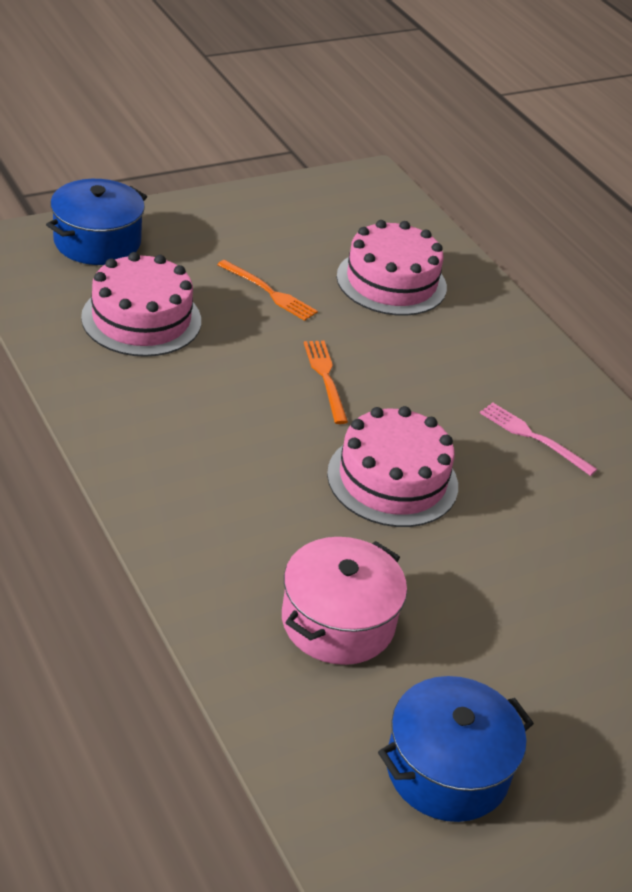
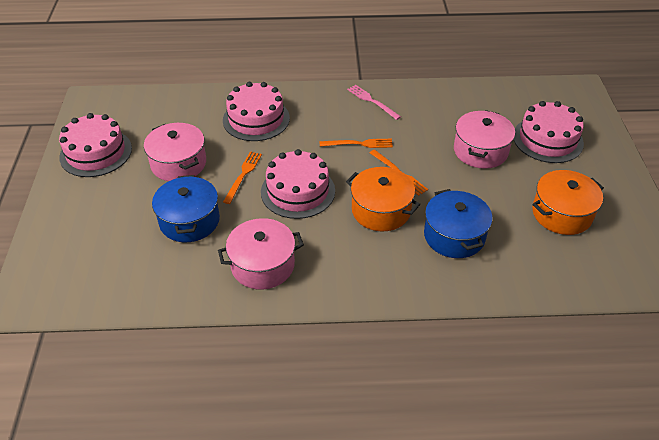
orange fork: [217,260,318,321] [304,341,348,424] = 2 -> [223,151,262,204] [320,139,393,148] [370,149,428,196] = 3
orange pot: none = 0 -> [346,167,420,231] [532,170,604,235] = 2
pink cake: [81,252,201,357] [327,406,458,527] [337,220,447,316] = 3 -> [59,113,132,177] [223,82,290,141] [261,149,335,219] [514,101,584,163] = 4
pink pot: [282,537,407,665] = 1 -> [144,123,206,181] [218,218,304,290] [454,110,515,169] = 3

